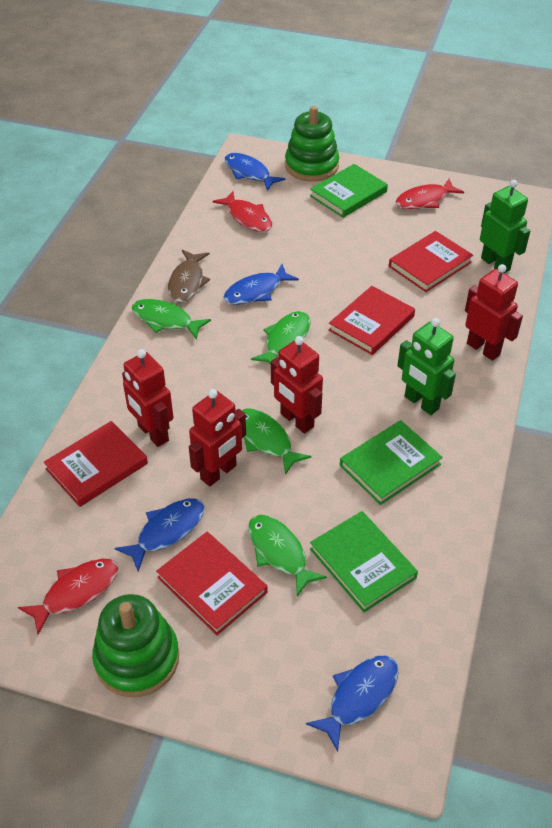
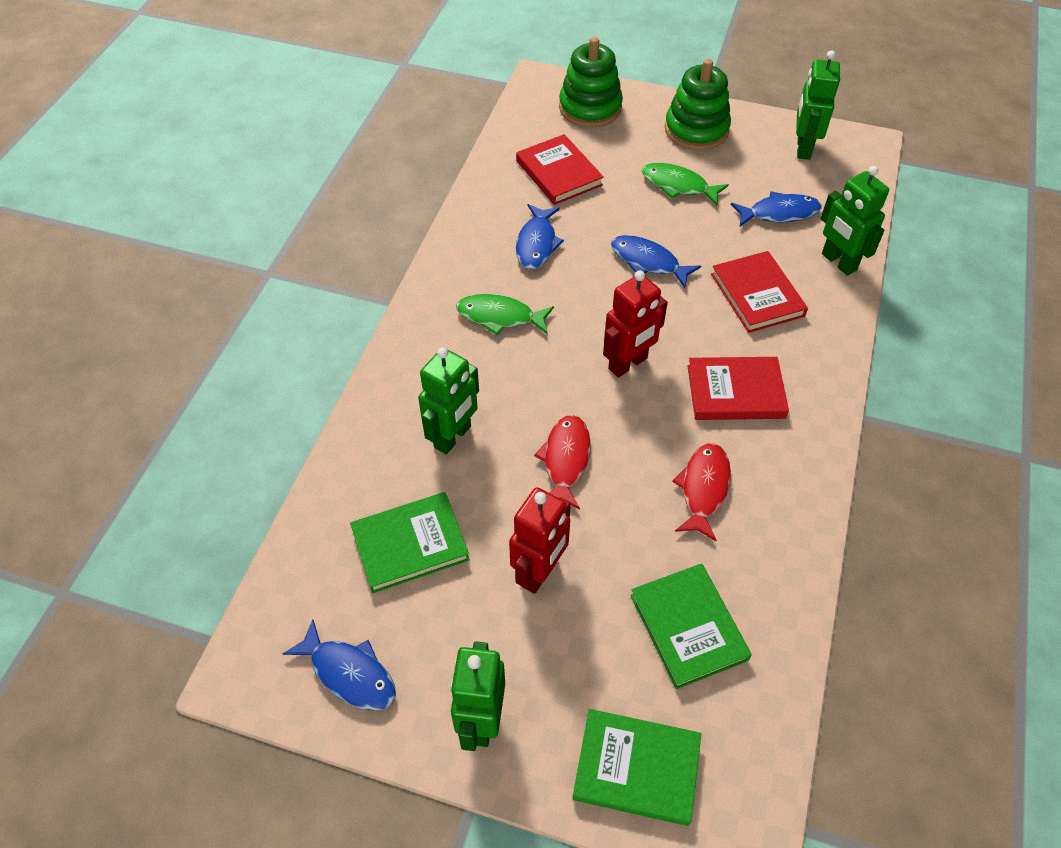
brown fish: [168,250,210,303] = 1 -> none = 0
green fish: [131,299,211,340] [242,408,311,475] [248,515,327,596] [251,311,310,365] = 4 -> [456,294,554,335] [642,163,728,205] = 2
green robot: [397,318,456,415] [480,180,530,273] = 2 -> [418,347,479,455] [450,641,505,751] [796,50,840,160] [821,166,889,276] = 4
red book: [44,421,148,507] [156,532,267,635] [329,286,415,355] [389,231,473,292] = 4 -> [516,134,604,205] [687,357,789,420] [711,251,808,333] = 3
red fish: [18,559,118,635] [212,191,273,232] [396,179,464,209] = 3 -> [534,415,591,509] [672,443,731,541] = 2
red robot: [122,349,173,447] [189,389,246,486] [271,336,323,434] [465,264,523,361] = 4 -> [509,487,571,594] [603,271,668,378] = 2

